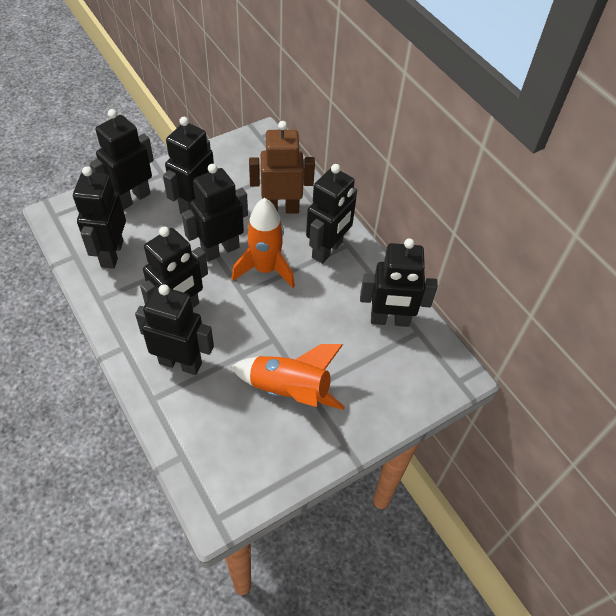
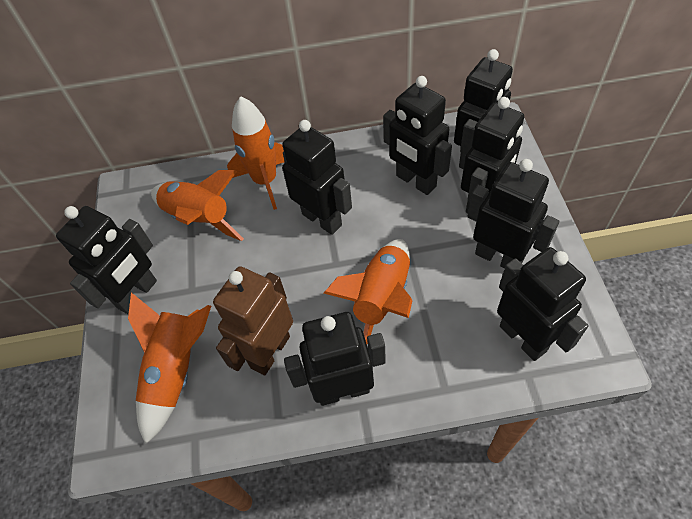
orange rocket: [231,344,345,410] [232,198,295,288] = 2 -> [128,292,211,444] [151,170,244,241] [227,96,285,210] [324,239,413,344] = 4

